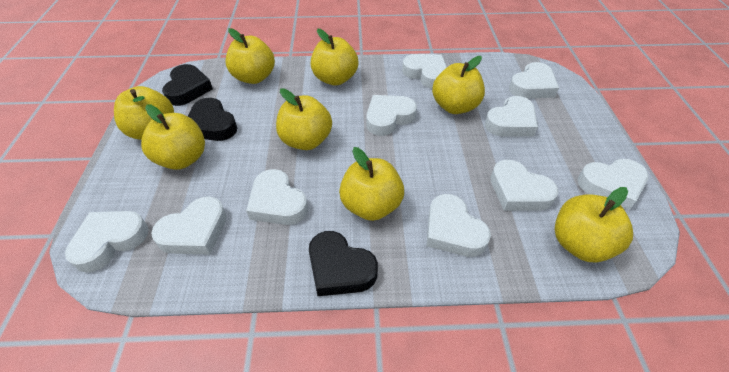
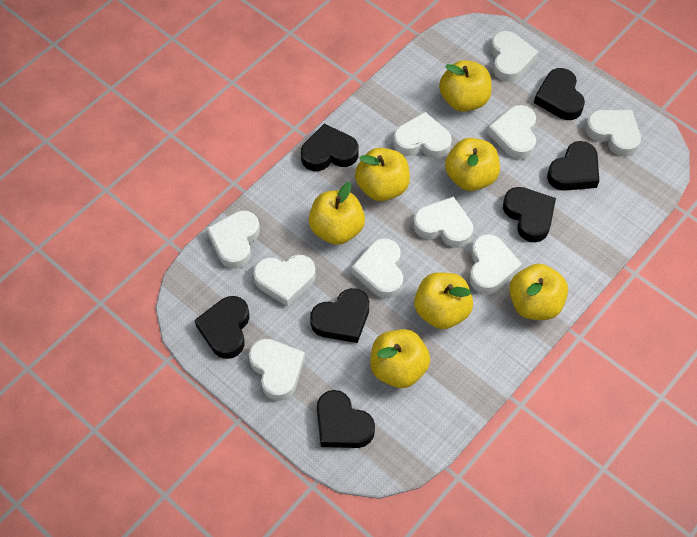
black heart: [162,64,213,106] [188,98,237,141] [309,231,378,296] = 3 -> [195,296,249,359] [301,124,359,171] [310,288,369,343] [317,390,375,448] [503,187,556,242] [534,68,585,120] [547,141,599,191] = 7
yellow apple: [114,86,174,140] [141,105,205,170] [225,28,275,84] [276,88,332,150] [311,29,359,86] [339,147,404,221] [432,56,485,114] [554,187,633,263] = 8 -> [309,182,365,245] [355,148,410,201] [370,329,430,388] [414,272,473,329] [439,60,492,112] [445,138,500,191] [509,264,568,320] = 7

